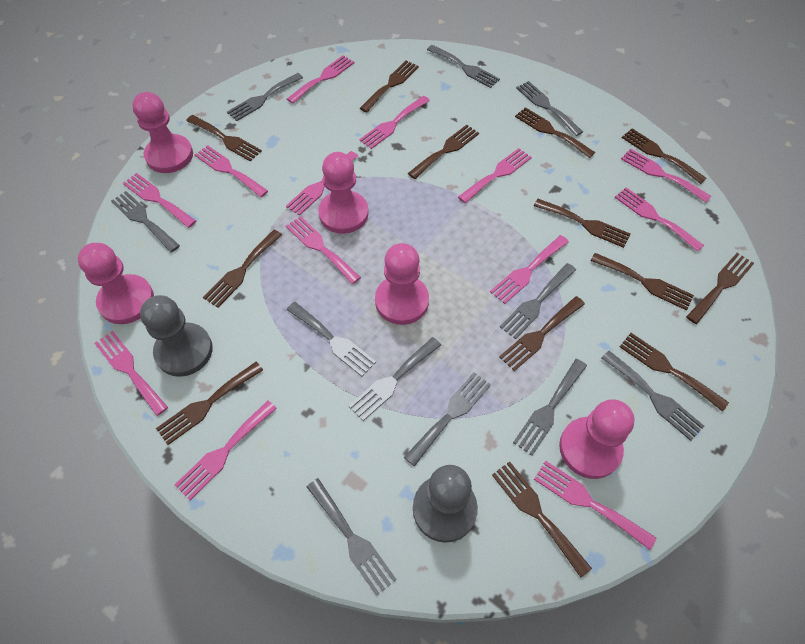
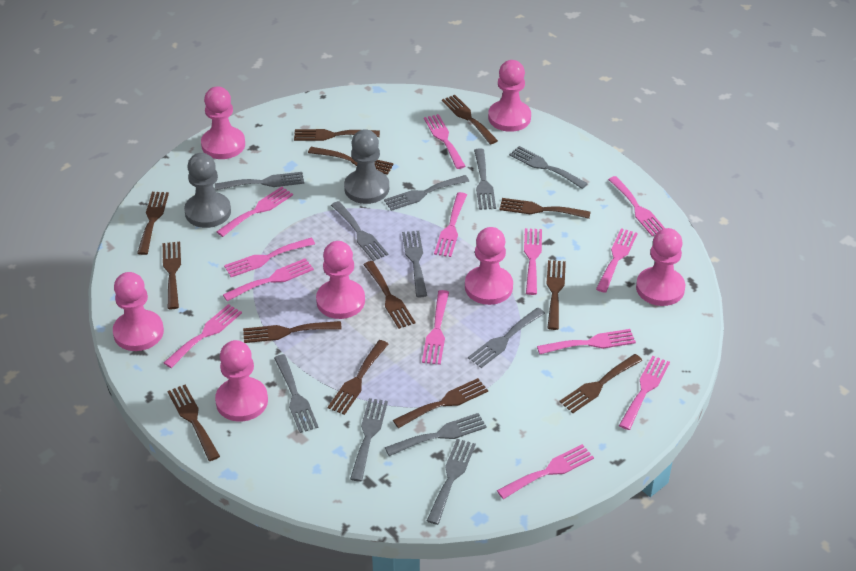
pink pawn: [78,243,154,324] [132,92,193,173] [318,152,369,234] [375,243,429,325] [559,399,634,479] = 5 -> [113,272,164,351] [201,86,245,159] [215,340,268,422] [316,241,365,319] [465,227,513,305] [488,60,531,132] [636,228,685,306] = 7

